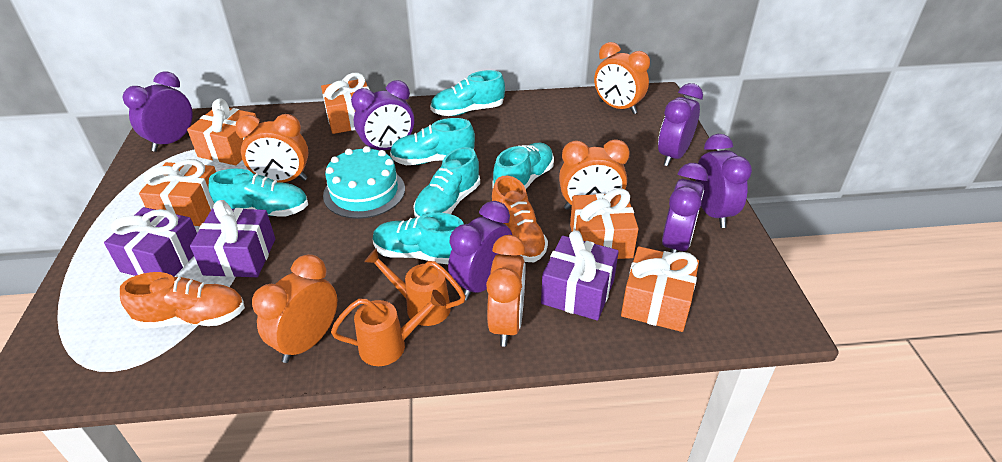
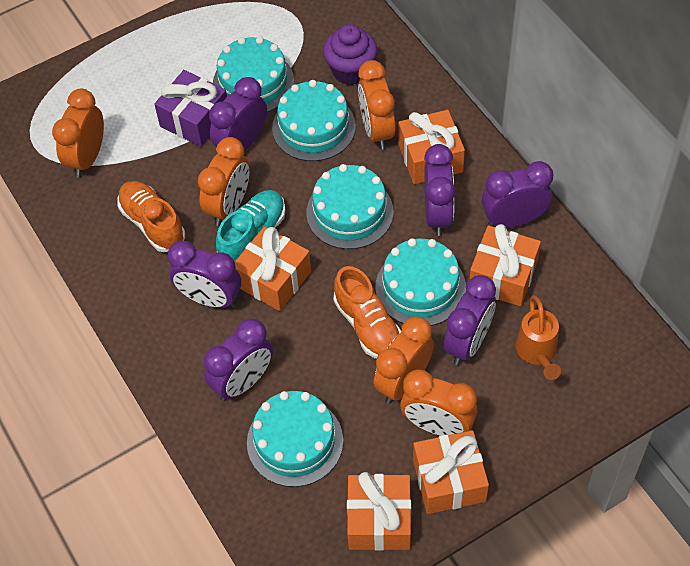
orange watering can: [331,290,446,366] [364,248,466,326] = 2 -> [516,295,561,380] = 1
purple cupcake: none = 0 -> [323,24,377,85] = 1
purple gift: [104,207,197,277] [190,200,275,277] [541,230,619,321] = 3 -> [154,70,227,147] = 1
turquoise cake: [323,146,405,219] = 1 -> [213,36,294,112] [247,391,343,487] [272,80,356,161] [306,164,394,249] [375,238,466,326] = 5
turquoise shoe: [209,169,308,216] [373,213,464,264] [390,118,475,165] [413,147,480,218] [430,70,505,116] [492,143,554,189] = 6 -> [216,190,286,262] = 1

